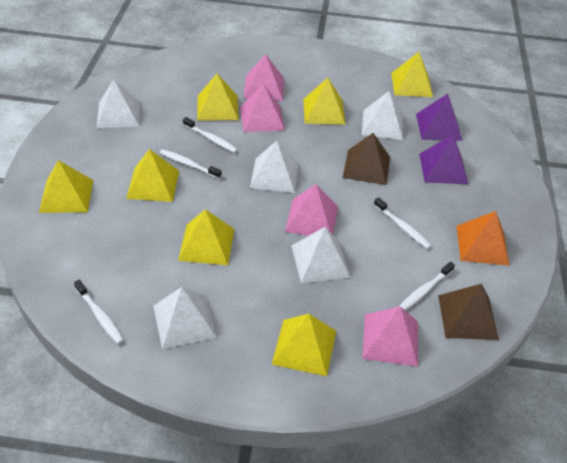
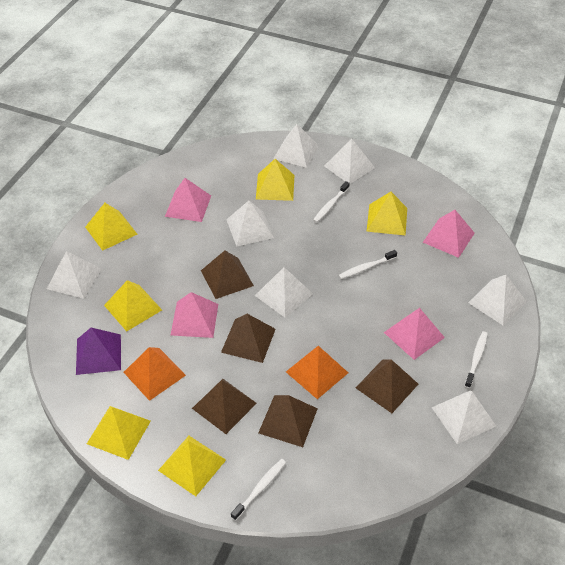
brown pyramid: [343,133,390,185] [438,284,499,340] = 2 -> [192,379,257,434] [201,251,254,299] [221,314,276,363] [258,395,318,447] [356,360,418,413] = 5
orange pyramid: [457,211,510,266] = 1 -> [123,347,186,401] [286,346,348,399] = 2
purple pyramid: [416,94,463,141] [419,135,468,184] = 2 -> [76,328,121,375] = 1
white pyramid: [97,80,140,128] [153,287,217,349] [250,141,299,193] [291,227,350,283] [362,91,403,140] = 5 -> [47,251,102,299] [226,201,274,247] [255,267,313,318] [273,124,319,168] [324,139,375,184] [431,391,496,444] [468,275,527,325] = 7
white toothbrush: [74,280,124,344] [160,149,221,179] [183,117,238,153] [374,197,431,249] [399,262,455,310] = 5 -> [231,459,286,521] [313,181,350,223] [338,250,397,279] [465,331,488,388] = 4
yellow pyramid: [39,160,93,213] [126,149,179,202] [178,209,234,265] [197,73,239,120] [272,314,336,376] [303,78,346,125] [391,52,433,97] = 7 -> [85,203,137,251] [87,406,151,460] [104,280,162,331] [158,436,226,496] [256,159,295,201] [366,192,407,236] = 6

